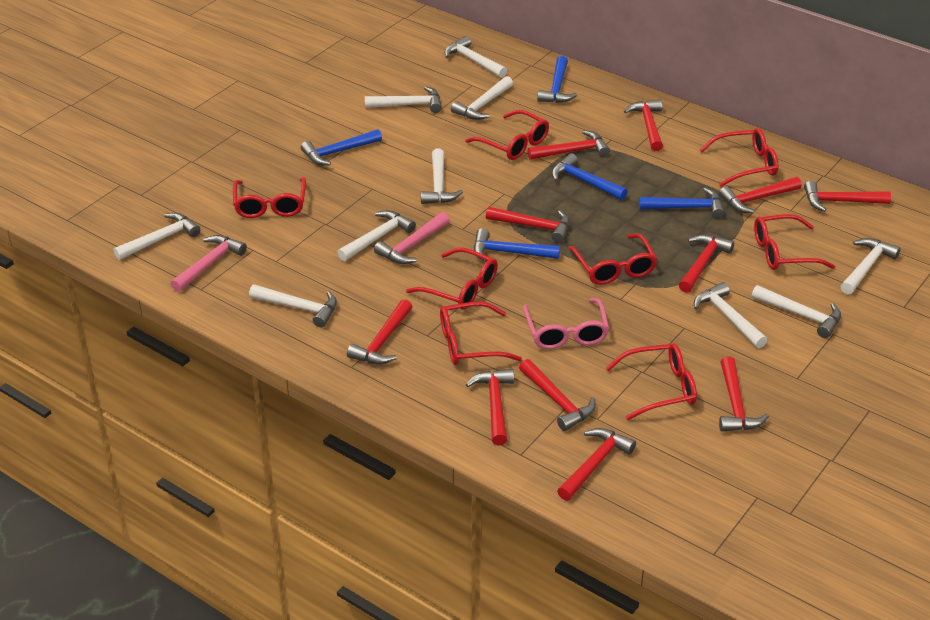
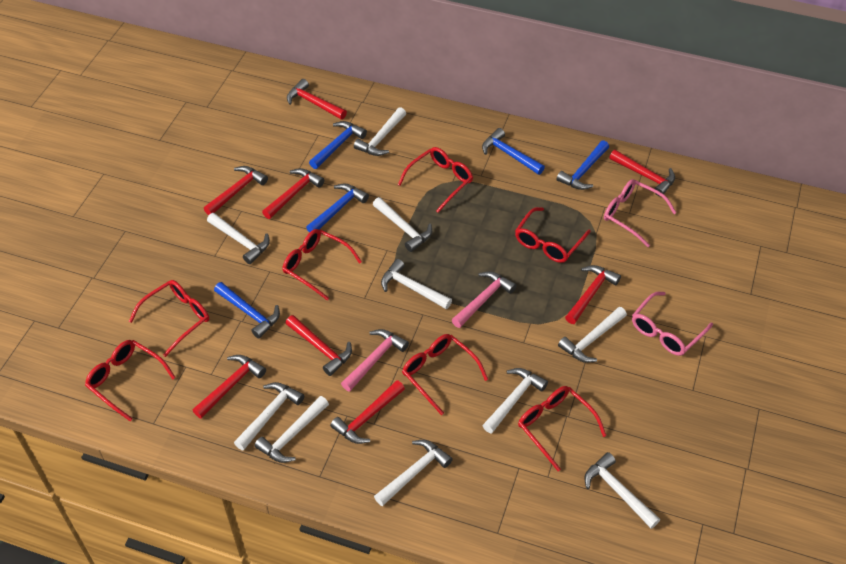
pink glasses: [523,298,609,349] = 1 -> [604,179,677,247] [632,292,713,356] = 2
red glasses: [233,177,306,218] [406,248,498,310] [440,302,522,365] [465,110,549,160] [568,234,657,285] [606,343,697,420] [700,128,778,187] [754,214,835,270] = 8 -> [85,340,176,421] [129,280,209,357] [282,229,362,300] [398,147,473,213] [402,334,488,415] [515,207,591,263] [518,386,607,471] = 7
red hammer: [347,299,412,365] [466,369,514,445] [486,207,570,243] [519,359,596,431] [527,130,610,160] [557,428,636,501] [624,100,663,151] [679,234,734,293] [719,177,802,213] [719,357,769,432] [804,181,891,212] = 11 -> [192,355,266,418] [204,166,268,215] [262,168,324,219] [285,315,352,376] [287,79,347,120] [330,380,405,444] [565,265,621,324] [609,150,675,197] = 8

